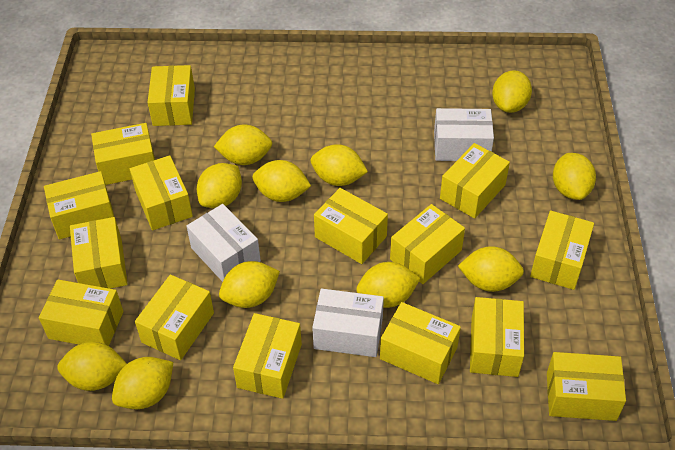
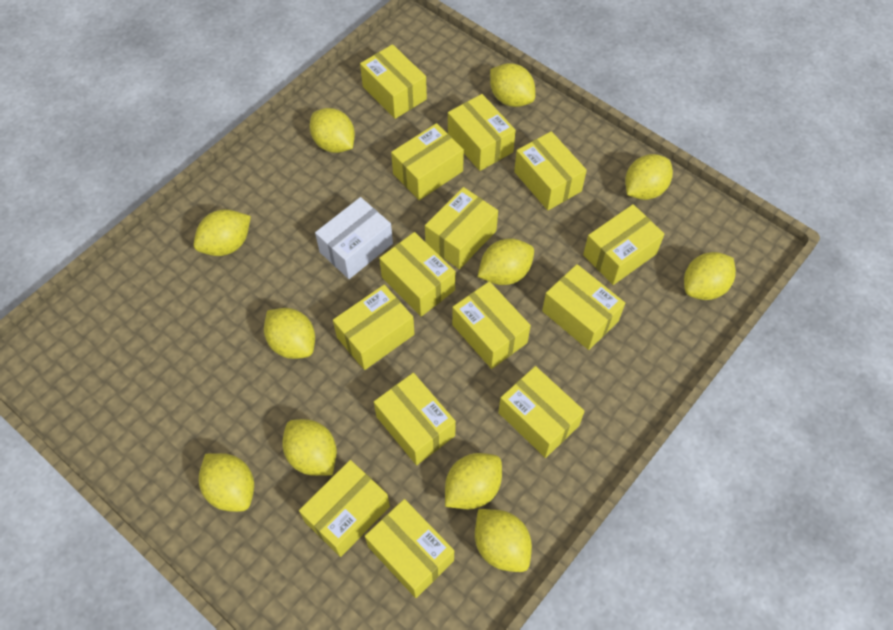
white box: [186,204,261,282] [312,289,384,357] [434,108,494,161] = 3 -> [315,197,393,279] = 1
yellow box: [39,279,123,346] [44,171,114,239] [70,217,128,289] [91,123,155,185] [130,155,193,230] [135,275,214,360] [147,65,195,126] [233,313,302,399] [314,188,388,264] [380,302,461,384] [390,204,465,284] [440,143,510,219] [470,297,524,377] [530,210,594,290] [547,352,626,421] = 15 -> [299,460,390,557] [333,285,415,370] [360,44,427,119] [365,499,454,598] [374,373,456,465] [379,232,456,317] [391,123,464,200] [425,187,498,269] [448,94,516,171] [452,281,531,369] [498,366,585,458] [514,131,587,210] [542,264,625,350] [583,204,665,285] = 14

